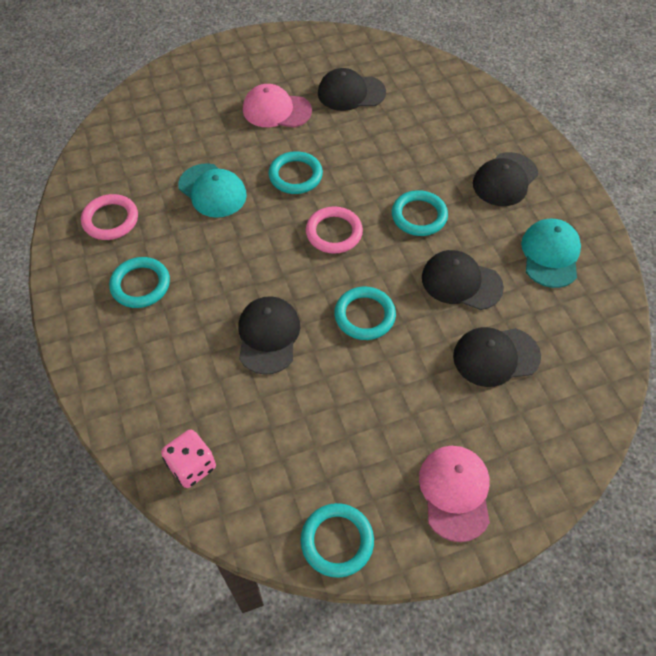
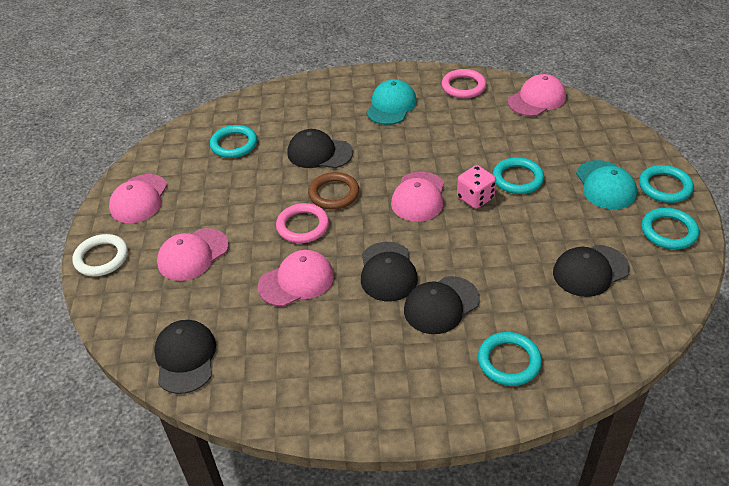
brown ring: none = 0 -> [308,172,359,210] = 1
pink cap: [243,84,312,128] [419,446,490,542] = 2 -> [109,174,167,223] [157,228,229,281] [258,250,334,307] [391,172,444,222] [508,74,566,116] = 5
white ring: none = 0 -> [73,234,128,276] = 1

